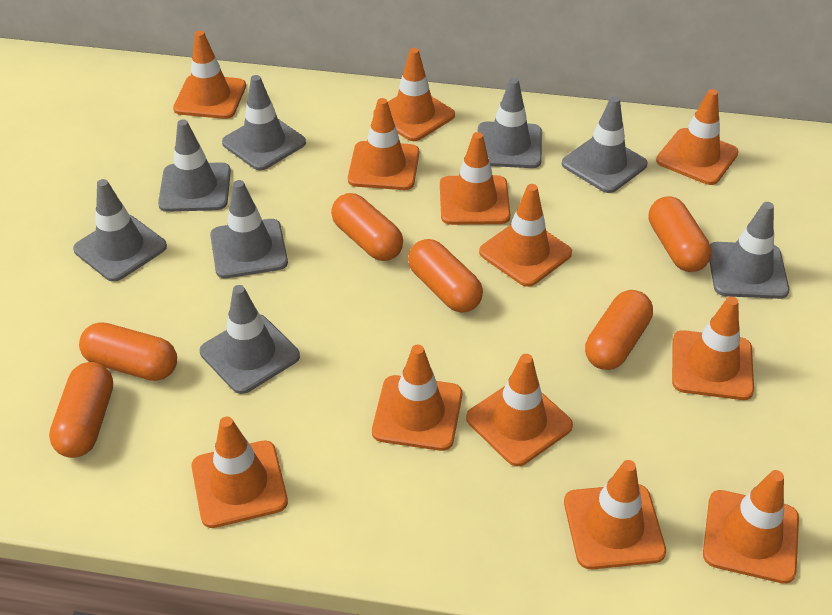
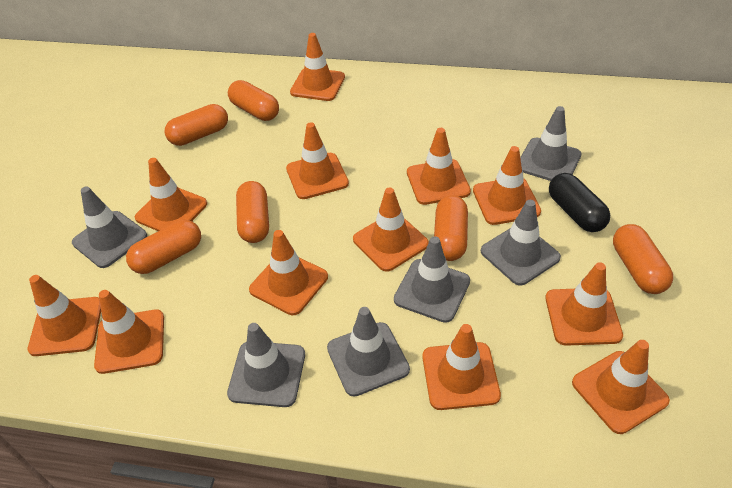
black capsule: none = 0 -> [549,173,610,232] = 1
grey traffic cone: [73,179,167,282] [158,119,231,212] [200,285,300,394] [210,180,288,278] [222,75,306,170] [477,78,542,168] [562,96,648,193] [709,202,789,299] = 8 -> [72,186,147,268] [227,323,305,407] [327,307,410,397] [394,236,470,323] [481,200,561,285] [520,106,582,181] = 6

